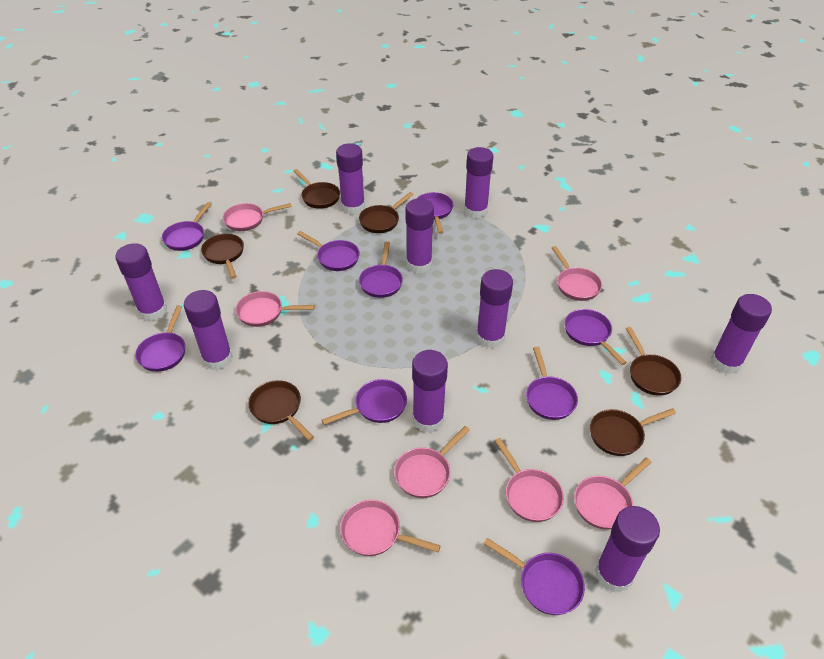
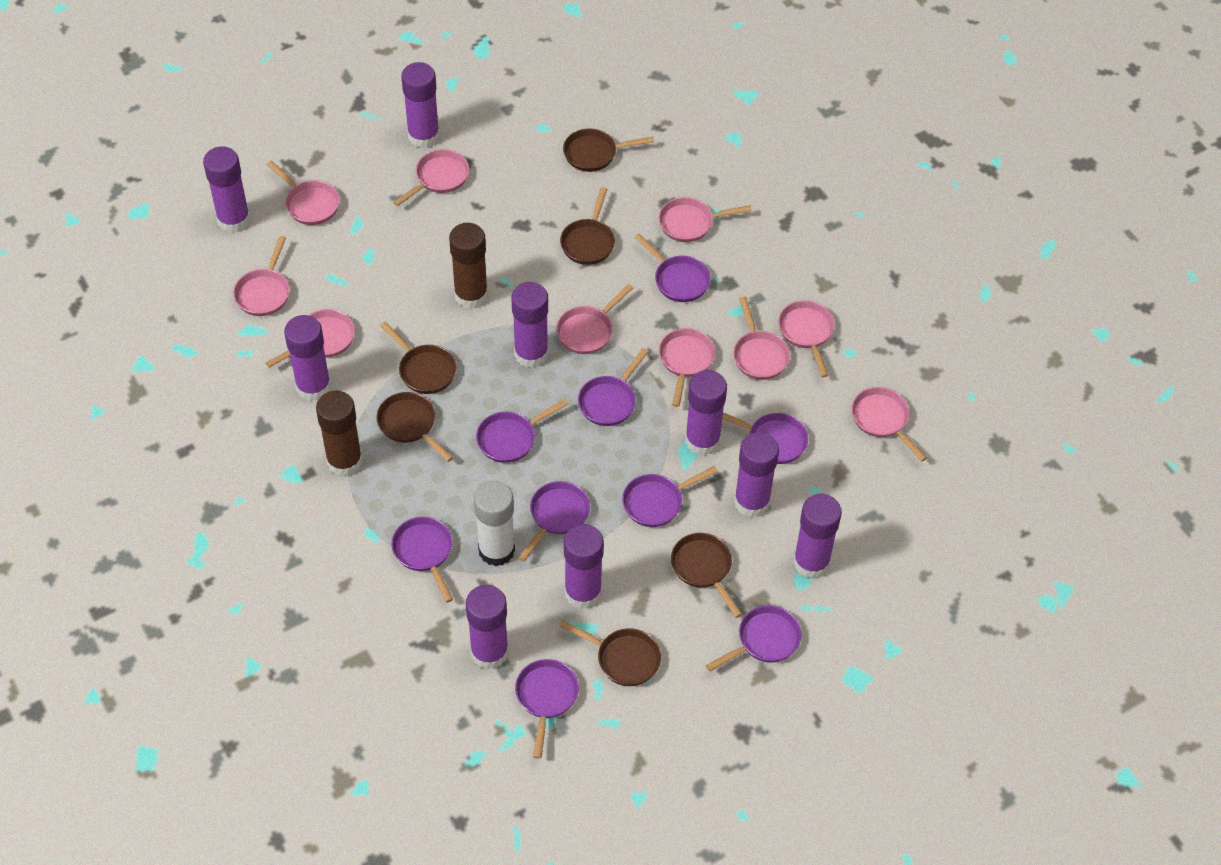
brown glue stick: none = 0 -> [316,390,362,477] [449,223,488,309] = 2
pink pan: [223,203,292,231] [235,291,315,327] [340,500,441,556] [394,426,470,498] [495,438,564,522] [552,246,602,301] [574,457,651,530] = 7 -> [233,236,290,316] [266,309,355,368] [267,161,340,225] [393,149,469,206] [556,284,633,354] [659,197,752,242] [659,328,716,407] [733,297,790,380] [778,300,835,378] [851,387,927,462] = 10
white glue stick: none = 0 -> [474,481,515,566] = 1

